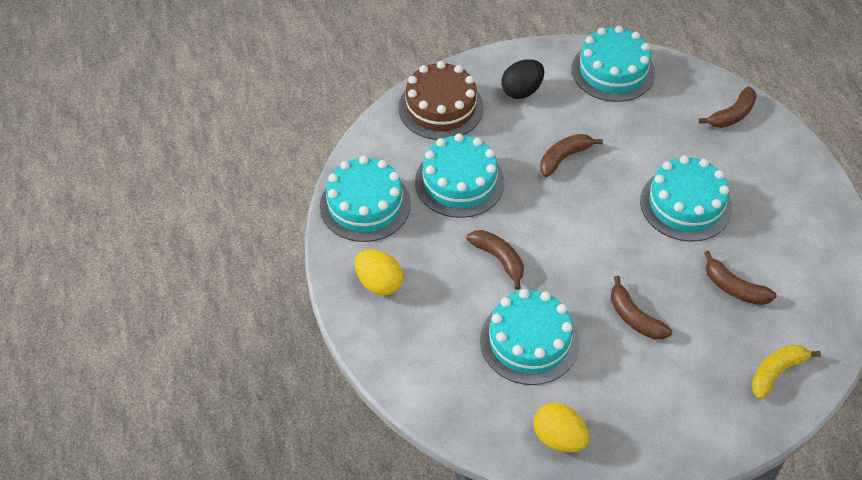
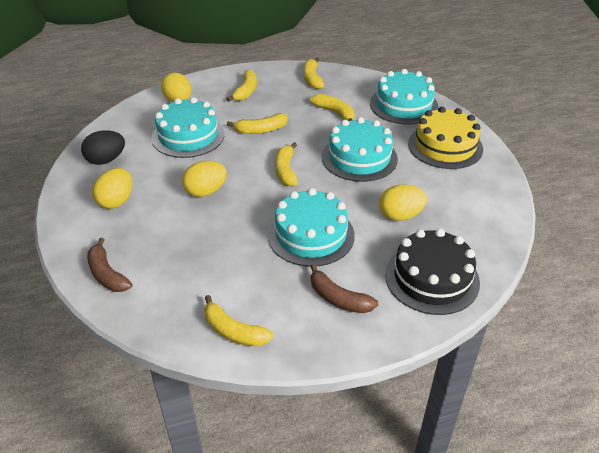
black cake: none = 0 -> [385,229,480,315] = 1
brown banana: [466,230,524,290] [540,134,603,177] [611,276,672,340] [699,86,757,128] [704,251,776,305] = 5 -> [87,238,132,292] [310,264,378,313] = 2
brown cake: [398,61,484,140] = 1 -> none = 0
turquoise cake: [320,156,411,242] [415,133,504,218] [480,289,579,385] [572,26,655,102] [640,156,732,242] = 5 -> [151,97,225,158] [268,188,355,267] [322,117,398,182] [370,69,438,125] = 4
yellow banana: [751,345,821,399] = 1 -> [204,295,273,346] [226,69,257,102] [227,113,288,134] [275,142,298,187] [303,58,324,89] [310,94,355,121] = 6
yellow cake: none = 0 -> [408,107,483,169] = 1
yellow egg: [355,249,403,296] [533,403,589,452] = 2 -> [92,168,132,209] [161,72,191,102] [182,161,227,197] [379,184,427,221] = 4

